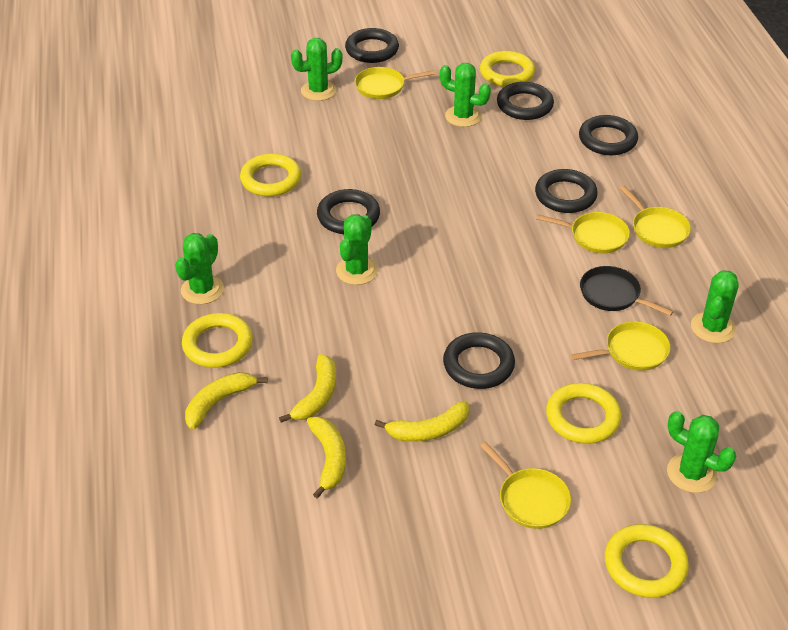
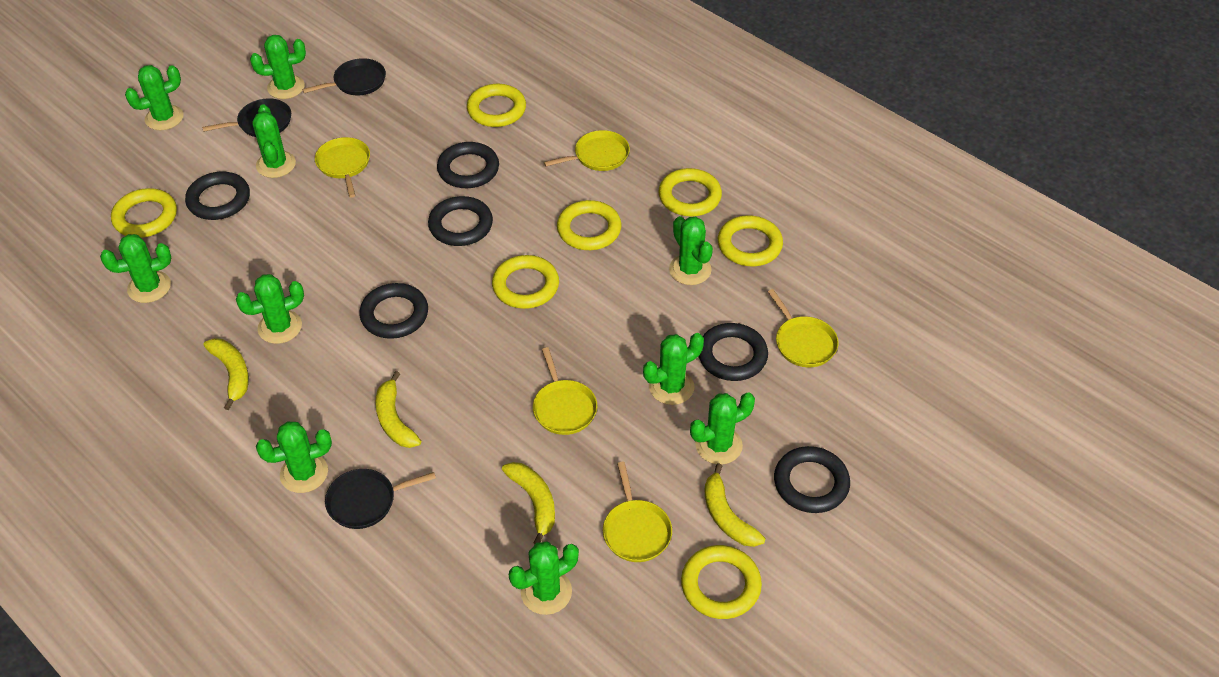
black pan: [580,266,674,316] = 1 -> [202,98,291,137] [302,58,386,95] [325,469,436,529] = 3
green cactus: [175,233,224,304] [291,38,343,101] [336,214,378,285] [440,63,491,127] [667,411,736,493] [691,270,739,343] = 6 -> [100,234,171,303] [125,65,184,130] [236,274,304,344] [250,35,306,99] [252,104,296,178] [256,421,332,493] [509,541,579,615] [643,333,704,405] [669,216,713,285] [690,393,755,464] = 10
yellow ring: [182,313,253,368] [240,153,301,196] [480,51,535,87] [546,383,621,444] [604,524,689,598] = 5 -> [111,188,177,238] [467,84,526,127] [492,255,559,309] [557,200,621,250] [659,168,722,216] [681,545,762,619] [718,215,783,266] = 7

